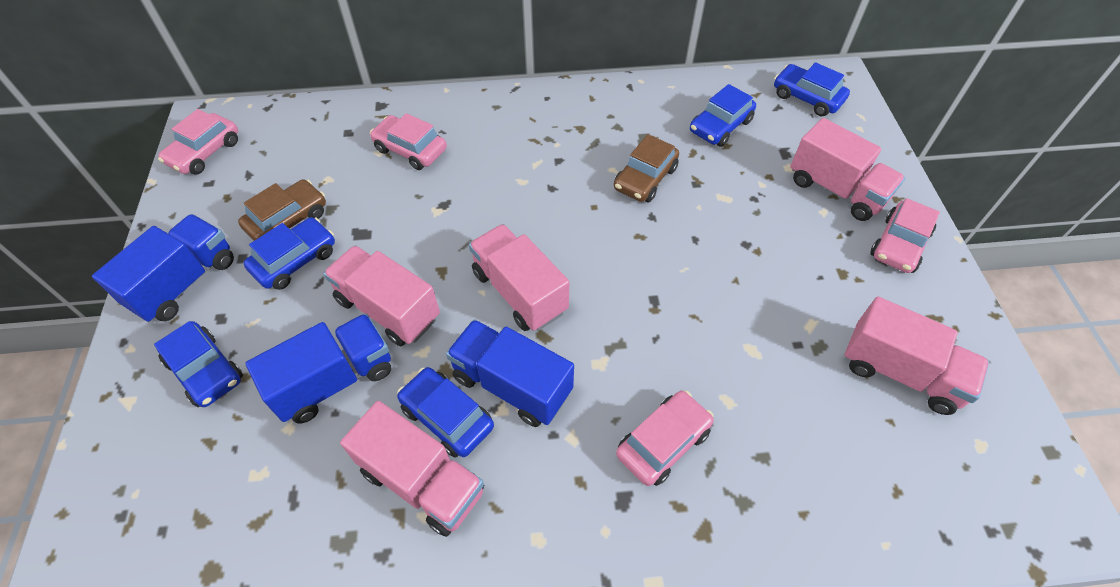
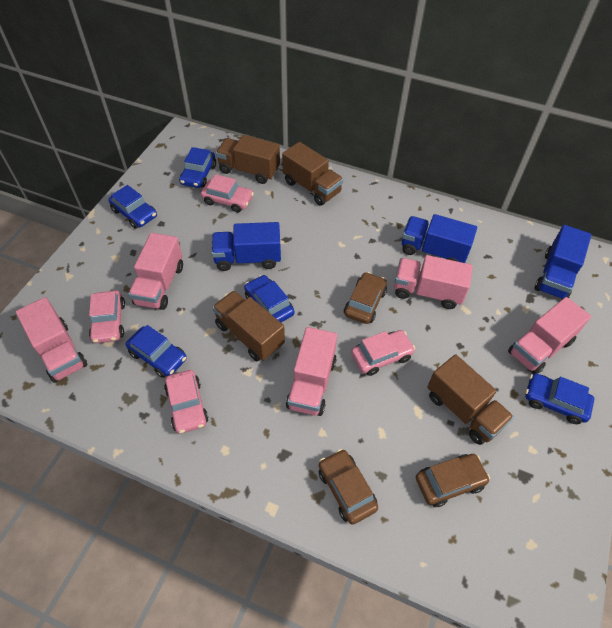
brown car: [238,179,326,241] [614,134,679,202] = 2 -> [318,449,378,525] [344,272,387,324] [416,454,490,507] = 3
brown truck: none = 0 -> [212,291,285,361] [216,135,280,184] [282,142,343,206] [427,354,514,445] = 4

